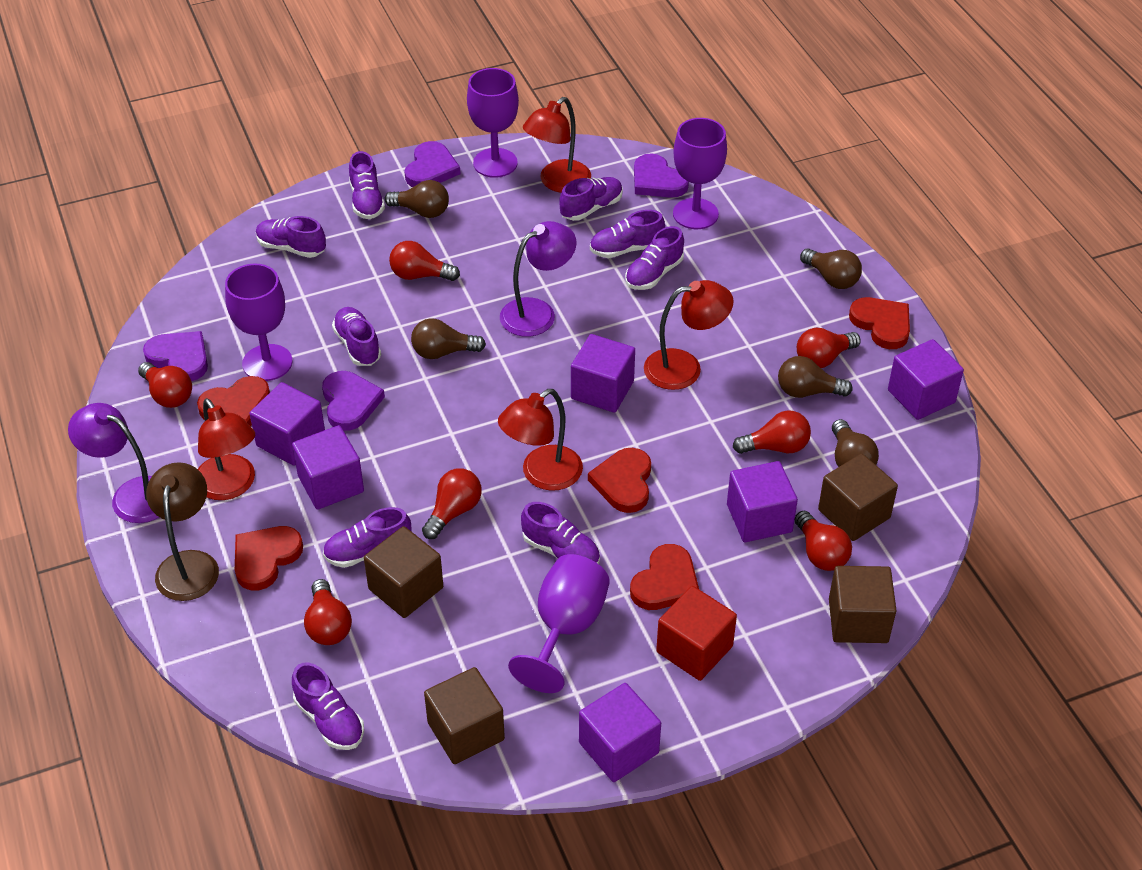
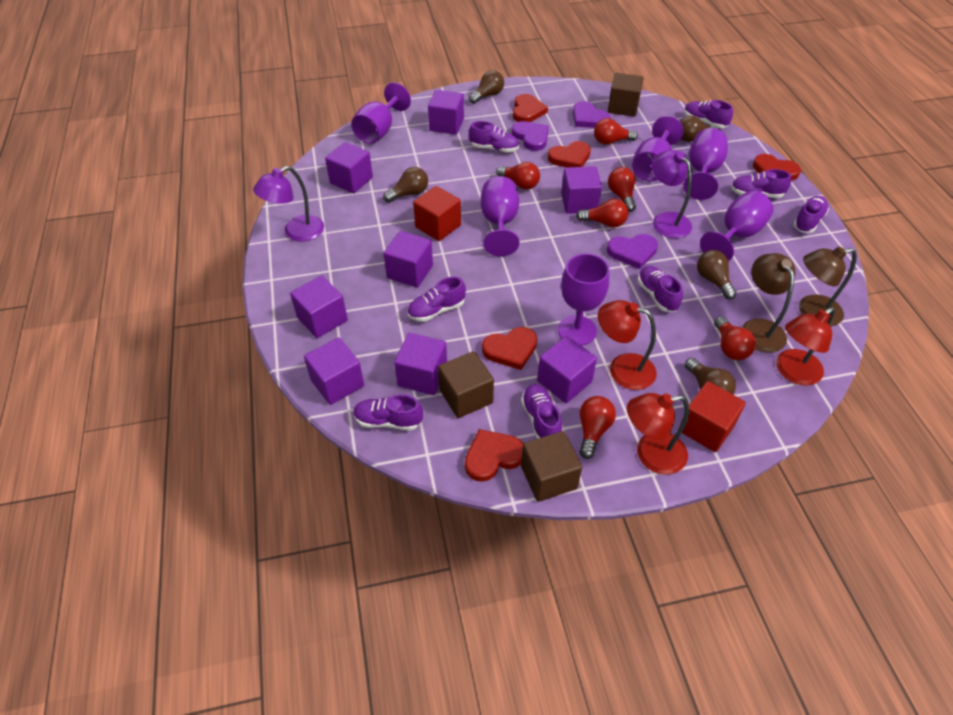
brown cube: [364,526,443,618] [424,667,505,764] [818,454,898,541] [829,566,897,643] = 4 -> [438,351,494,418] [521,431,582,502] [608,73,643,117] = 3
brown lamp: [146,462,219,601] = 1 -> [742,253,795,353] [799,246,857,327] = 2
purple cube: [249,382,325,466] [292,425,364,510] [571,334,635,413] [579,683,661,782] [727,461,798,542] [888,339,964,420] = 6 -> [290,275,348,338] [304,337,364,405] [325,142,373,193] [383,231,433,288] [394,333,447,395] [428,90,464,134] [537,336,597,403] [561,166,602,214] = 8
purple goblet: [225,264,292,381] [467,68,519,178] [508,554,610,693] [673,118,727,229] = 4 -> [351,82,411,144] [481,176,519,256] [558,253,609,346] [632,116,683,181] [683,128,728,200] [700,190,773,261] = 6
purple heart: [143,331,208,381] [322,371,385,431] [405,141,460,187] [634,153,689,198] = 4 -> [512,121,549,151] [573,101,611,128] [607,234,658,269] = 3
purple shoe: [256,216,326,258] [292,662,364,750] [323,507,411,568] [332,307,381,366] [349,151,385,219] [521,502,600,564] [559,177,623,221] [590,210,665,258] [625,226,684,290] = 9 -> [353,394,423,431] [407,277,466,322] [469,121,519,152] [521,385,562,439] [637,266,683,312] [684,100,733,128] [731,169,791,198] [793,196,829,233] = 8
red cube: [656,586,737,681] = 1 -> [413,186,461,241] [680,381,746,452] = 2
red lamp: [198,398,255,500] [498,389,583,491] [523,97,591,193] [644,280,734,390] = 4 -> [598,300,657,390] [627,393,689,475] [776,307,835,385] = 3
red light bulb: [138,362,192,408] [304,579,352,645] [389,241,460,281] [422,468,482,539] [733,410,811,454] [795,511,852,571] [797,328,861,368] = 7 -> [496,162,540,190] [576,199,629,228] [580,396,616,459] [594,118,638,145] [608,167,636,212] [714,316,756,360] = 6

